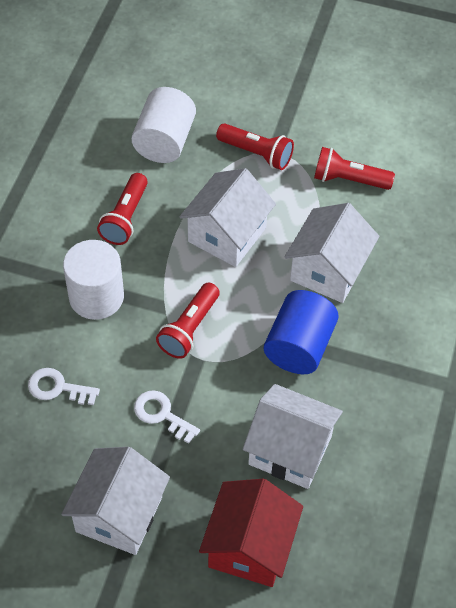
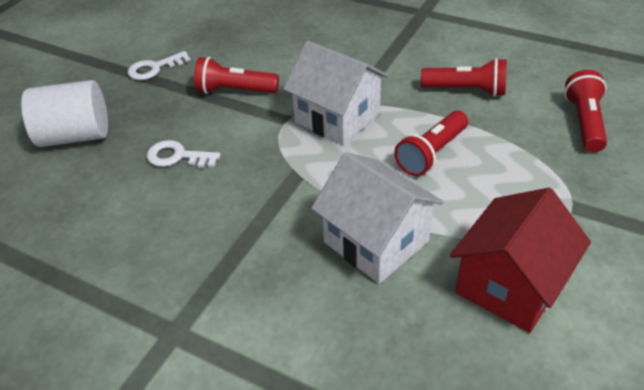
blue cylinder: [264,290,339,374] = 1 -> none = 0
white cylinder: [63,240,124,320] [131,87,196,163] = 2 -> [21,80,108,147] = 1
white house: [61,447,170,555] [179,168,276,267] [243,384,343,489] [284,203,379,303] = 4 -> [283,41,389,146] [311,152,444,284] = 2

